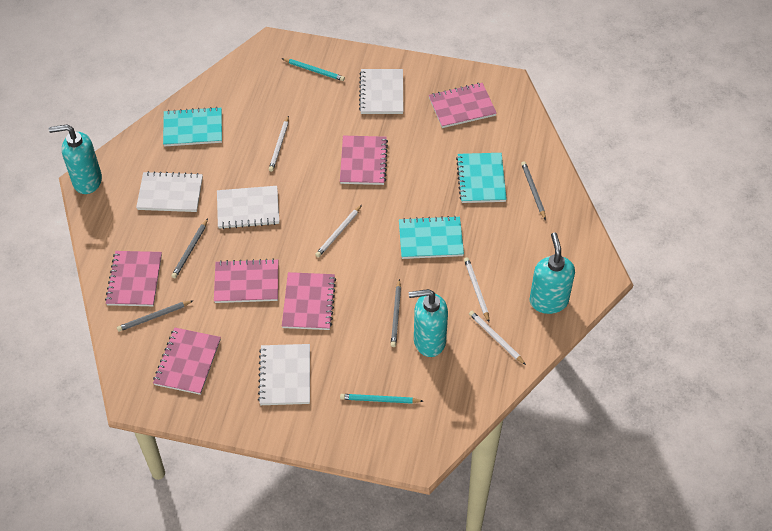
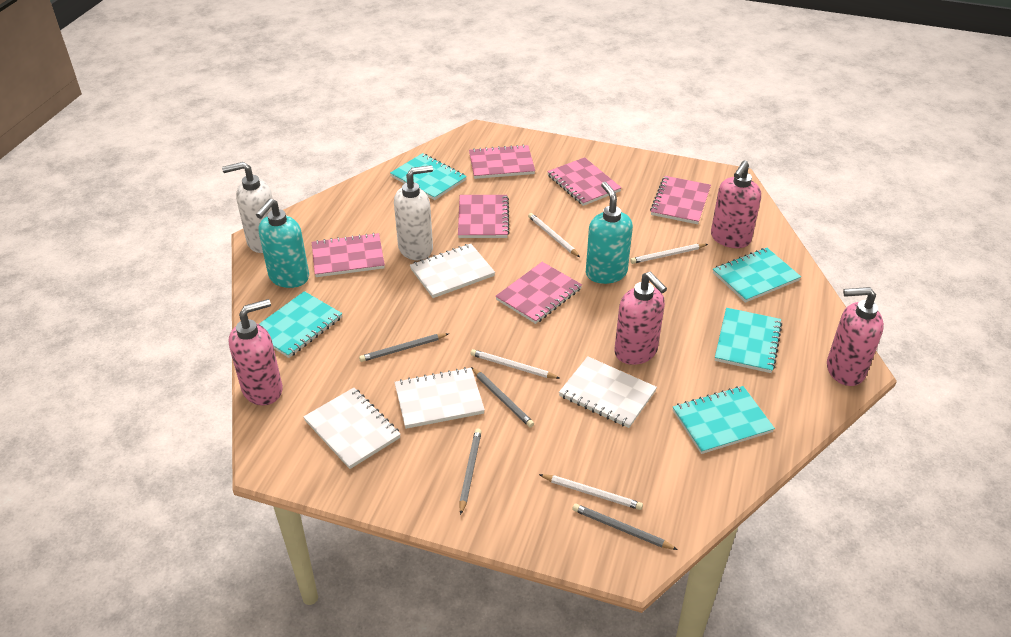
pink soap dispenser: none = 0 -> [229,299,283,405] [614,272,667,365] [711,161,761,248] [827,287,884,386] = 4
turquoise notebook: [163,107,222,147] [399,216,464,259] [456,153,507,203] = 3 -> [259,291,342,358] [390,153,467,200] [673,386,775,454] [713,248,801,303] [715,308,782,373] = 5
turquoise pencil: [281,58,345,81] [340,394,423,404] = 2 -> none = 0
turquoise soap dispenser: [49,125,102,194] [409,289,448,357] [530,233,575,314] = 3 -> [256,199,309,288] [586,182,633,284] = 2
white soap dispenser: none = 0 -> [222,162,273,253] [394,165,433,260] = 2

